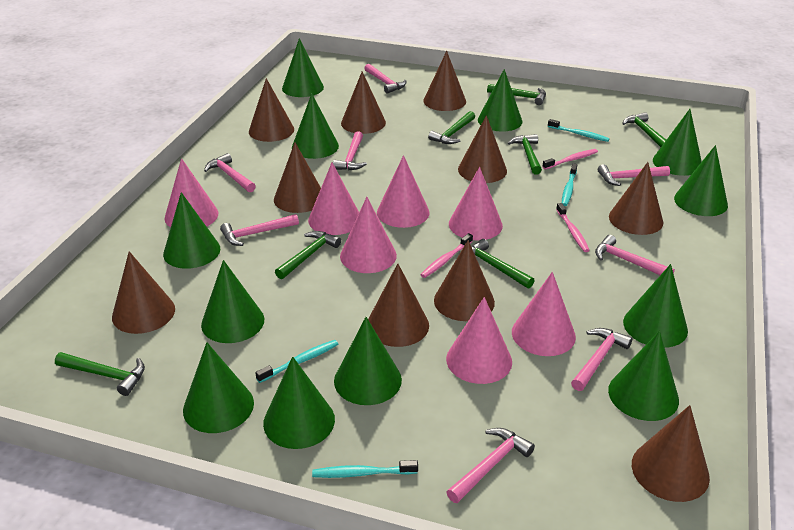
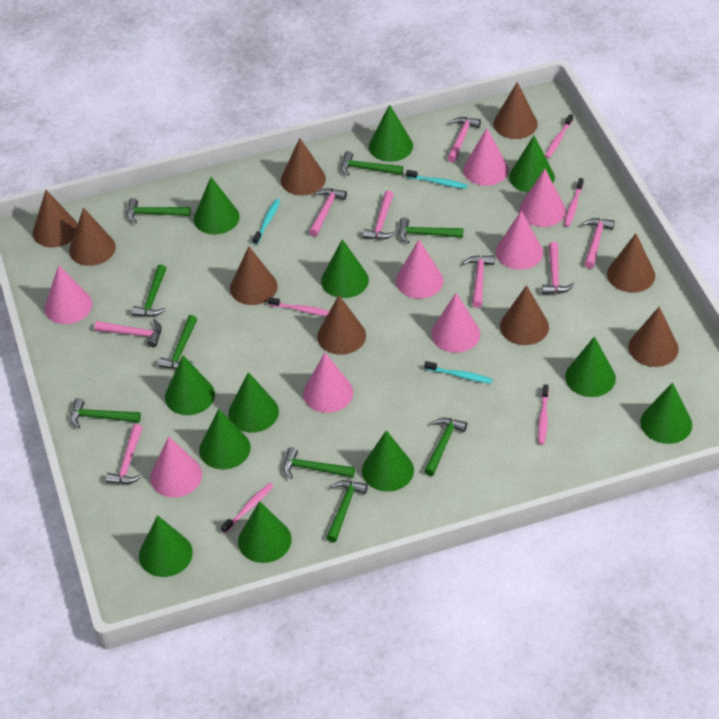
brown cone: [112,251,175,334] [249,78,294,142] [274,142,321,213] [341,71,386,134] [368,263,429,347] [423,51,466,111] [434,240,495,321] [458,115,507,183] [609,162,663,235] [632,405,710,502] = 10 -> [33,190,78,248] [69,208,116,266] [230,246,278,305] [281,138,326,196] [317,295,366,355] [493,82,538,139] [500,285,549,345] [607,233,655,293] [629,307,679,367] = 9
green hammer: [55,352,145,396] [275,231,341,279] [428,111,475,144] [471,239,535,288] [487,84,546,105] [508,134,542,175] [622,112,666,147] = 7 -> [71,398,141,428] [127,198,191,224] [132,265,167,317] [158,315,197,369] [283,447,355,479] [326,480,368,542] [341,151,403,176] [399,217,463,243] [424,418,467,476] = 9
pink cone: [164,158,218,227] [308,163,359,235] [340,197,397,273] [377,155,430,228] [446,297,512,384] [449,167,503,240] [512,272,576,356] = 7 -> [45,265,92,324] [150,436,202,497] [303,353,353,413] [396,240,443,299] [431,293,480,353] [463,128,509,186] [496,211,543,270] [519,169,566,227] = 8
pink toothbrush: [420,233,473,278] [542,149,598,170] [556,203,590,252] = 3 -> [221,483,274,534] [268,297,329,316] [538,384,549,444] [545,114,573,158] [564,178,584,227] = 5
turquoise toothbrush: [255,340,338,383] [312,460,418,478] [548,119,610,142] [562,164,577,206] = 4 -> [253,199,280,245] [406,170,468,189] [424,361,492,384] = 3

